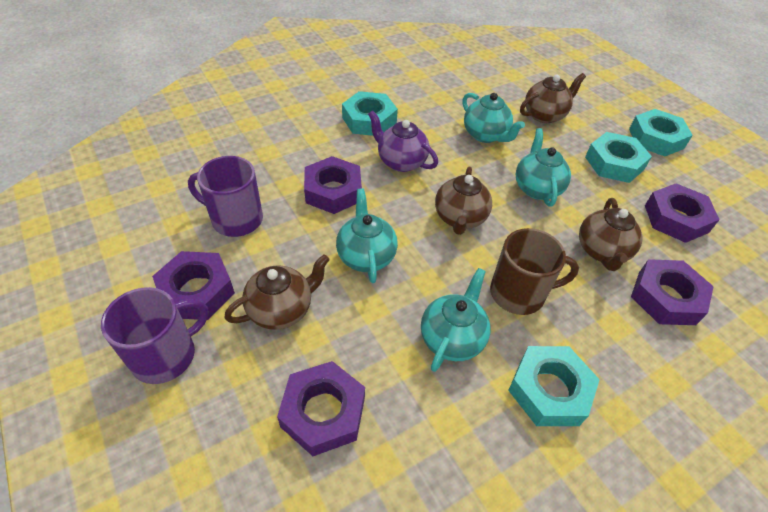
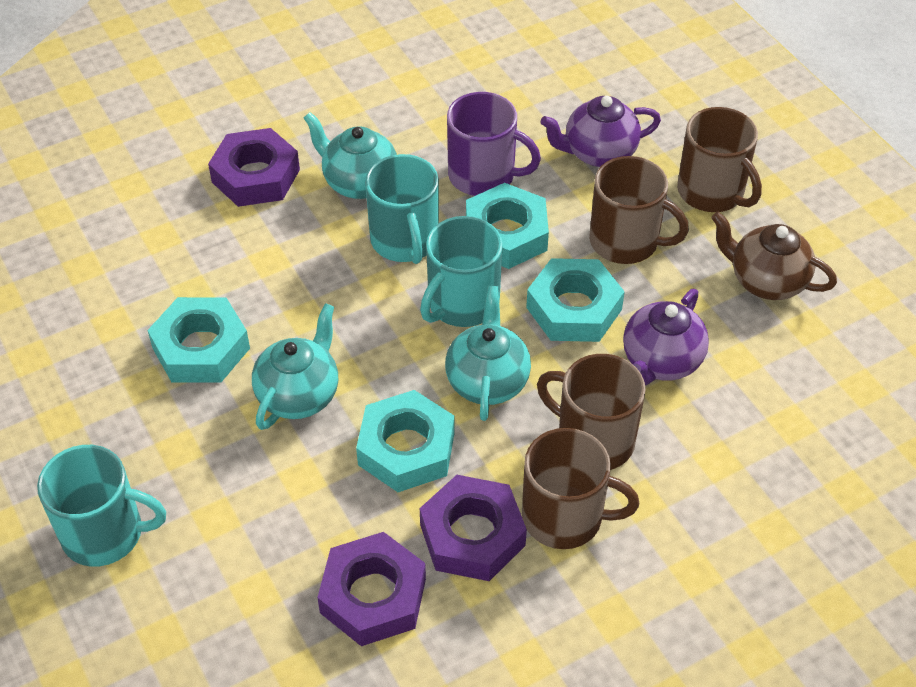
brown mug: [490,228,579,315] = 1 -> [522,428,639,549] [537,354,646,470] [589,156,689,264] [677,107,762,212] = 4
brown teapot: [224,254,330,330] [435,167,492,235] [520,73,586,123] [579,198,642,271] = 4 -> [711,212,837,300] = 1
purple mug: [101,287,209,384] [188,156,263,237] = 2 -> [447,92,541,196] = 1
purple nut: [152,251,235,320] [277,361,365,456] [304,156,362,214] [631,259,714,325] [645,183,720,243] = 5 -> [208,128,300,207] [317,532,426,646] [420,475,527,581] = 3
purple teapot: [368,111,438,172] = 1 -> [541,96,661,167] [623,289,709,385] = 2
turquoise mug: none = 0 -> [37,445,166,567] [365,154,439,264] [420,216,503,327] = 3
turquoise teapot: [336,188,398,283] [421,268,491,372] [463,93,525,143] [516,128,571,207] = 4 -> [252,303,338,430] [304,112,397,199] [445,286,531,421] = 3

